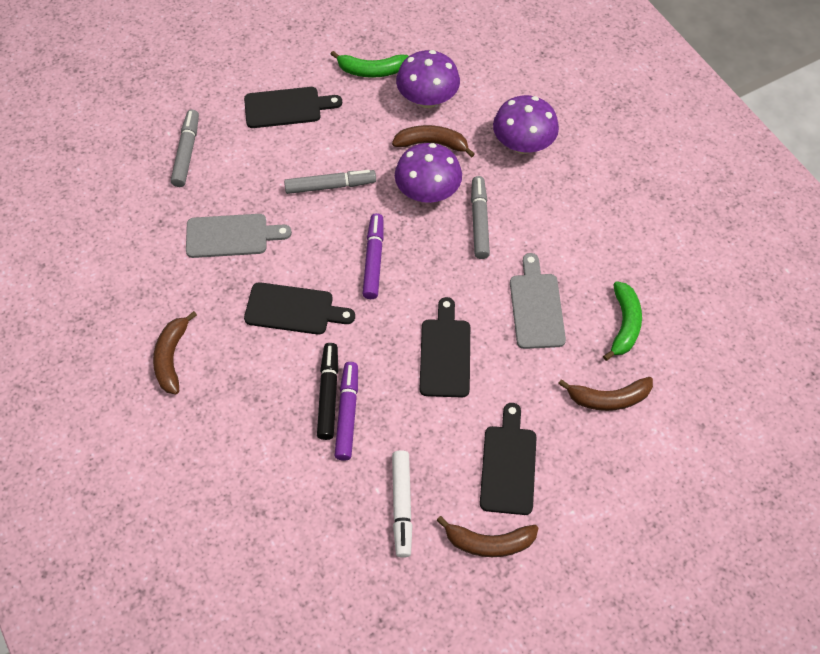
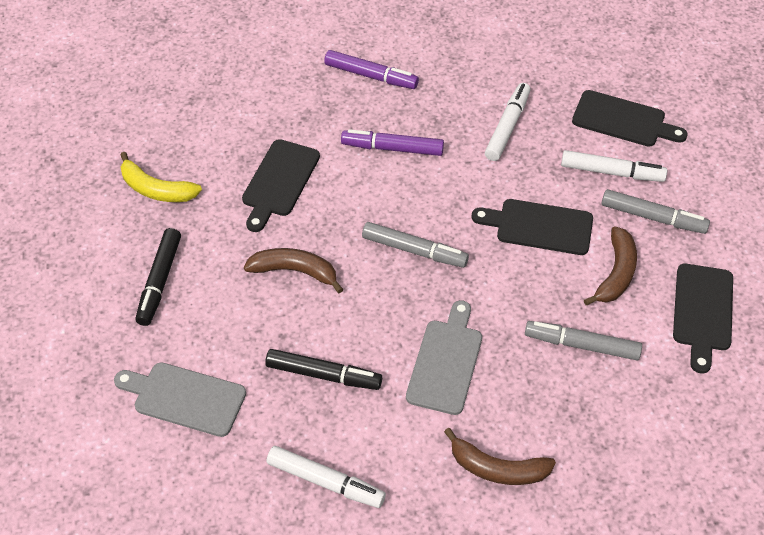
black marker: [317,343,338,440] = 1 -> [135,228,181,326] [265,349,382,390] = 2
brown banana: [153,311,197,394] [392,125,475,157] [436,516,538,557] [558,377,653,411] = 4 -> [244,248,343,293] [444,428,556,485] [584,226,637,305] = 3
green banana: [330,51,408,78] [603,281,642,361] = 2 -> none = 0
purple mushroom: [395,143,462,203] [396,50,460,108] [493,95,559,154] = 3 -> none = 0
white marker: [392,450,412,558] = 1 -> [267,446,386,508] [485,83,531,161] [561,150,667,182] = 3
yellow banana: none = 0 -> [120,152,202,202] = 1

